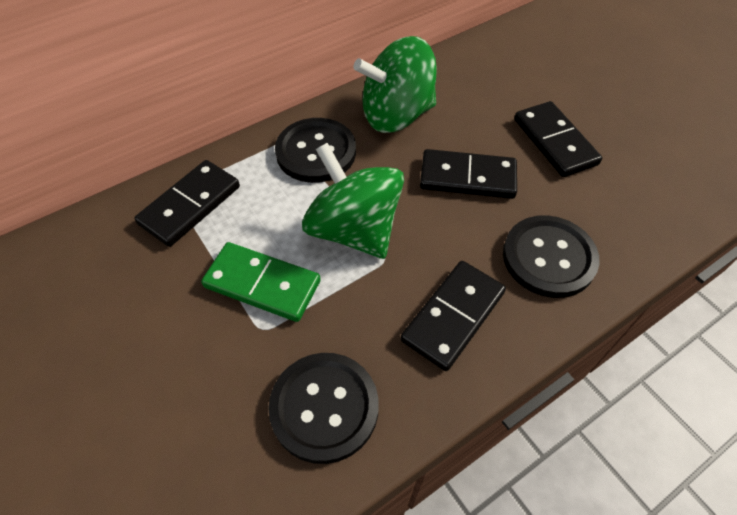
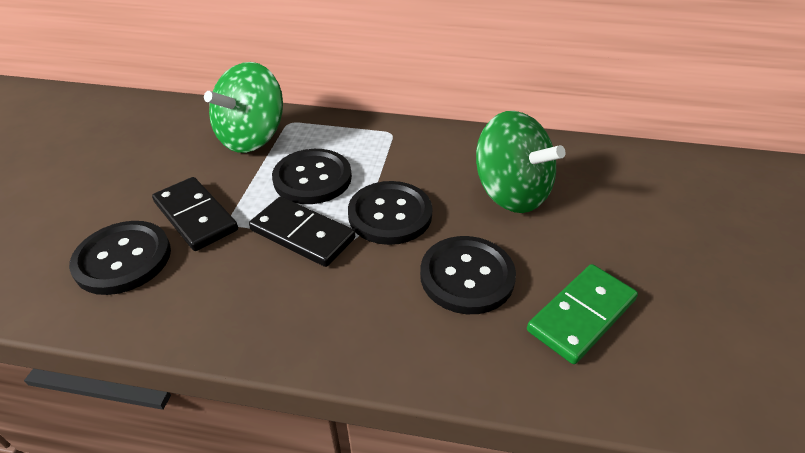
black button: [268,353,379,464] [275,118,356,183] [503,215,599,298] = 3 -> [69,221,171,295] [272,149,352,204] [348,181,433,245] [420,236,516,314] = 4
black domino: [134,160,240,247] [401,261,506,371] [420,149,517,199] [514,101,602,177] = 4 -> [152,177,238,251] [249,197,355,267] = 2

